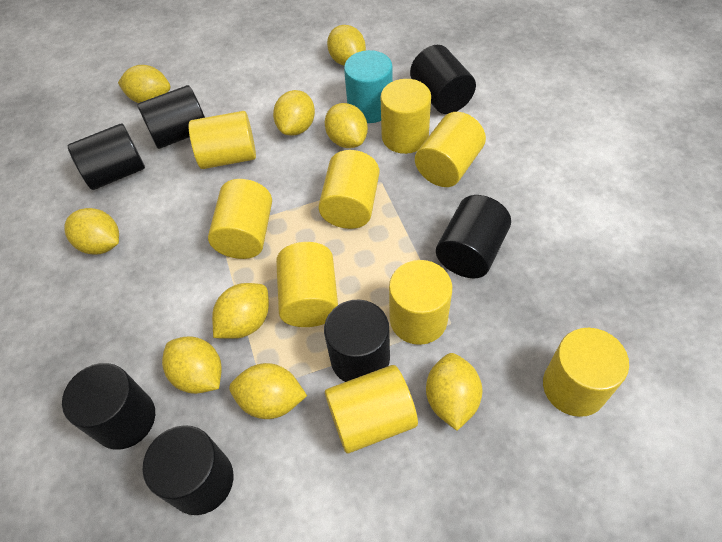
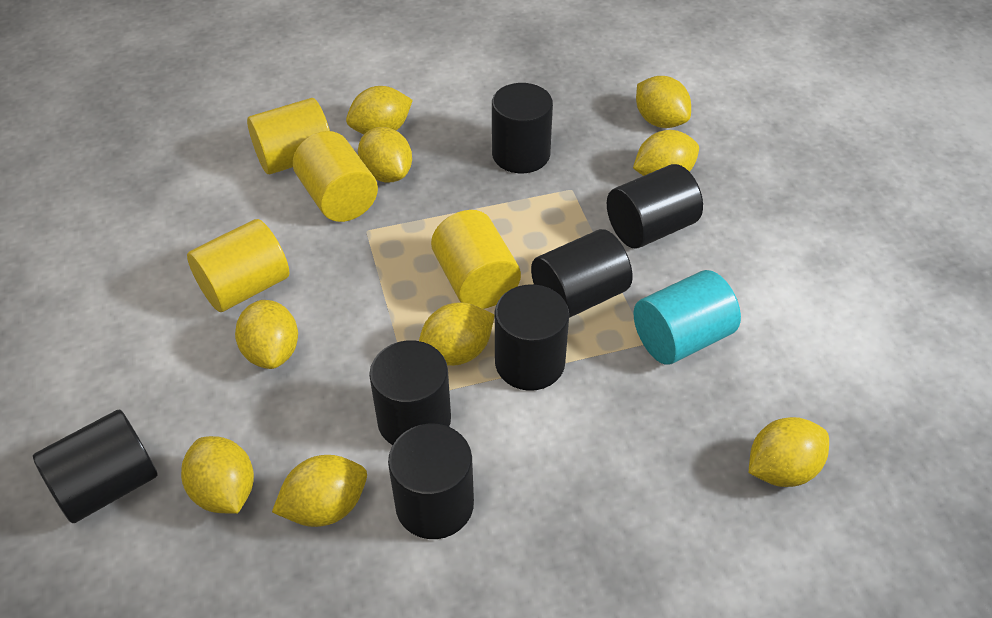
yellow cylinder: [188,111,256,169] [208,179,272,259] [276,242,338,327] [318,150,380,229] [325,365,418,453] [381,79,431,154] [389,260,452,345] [415,112,486,187] [543,328,629,417] = 9 -> [187,219,289,312] [247,98,330,174] [293,131,378,222] [431,210,521,309] = 4

